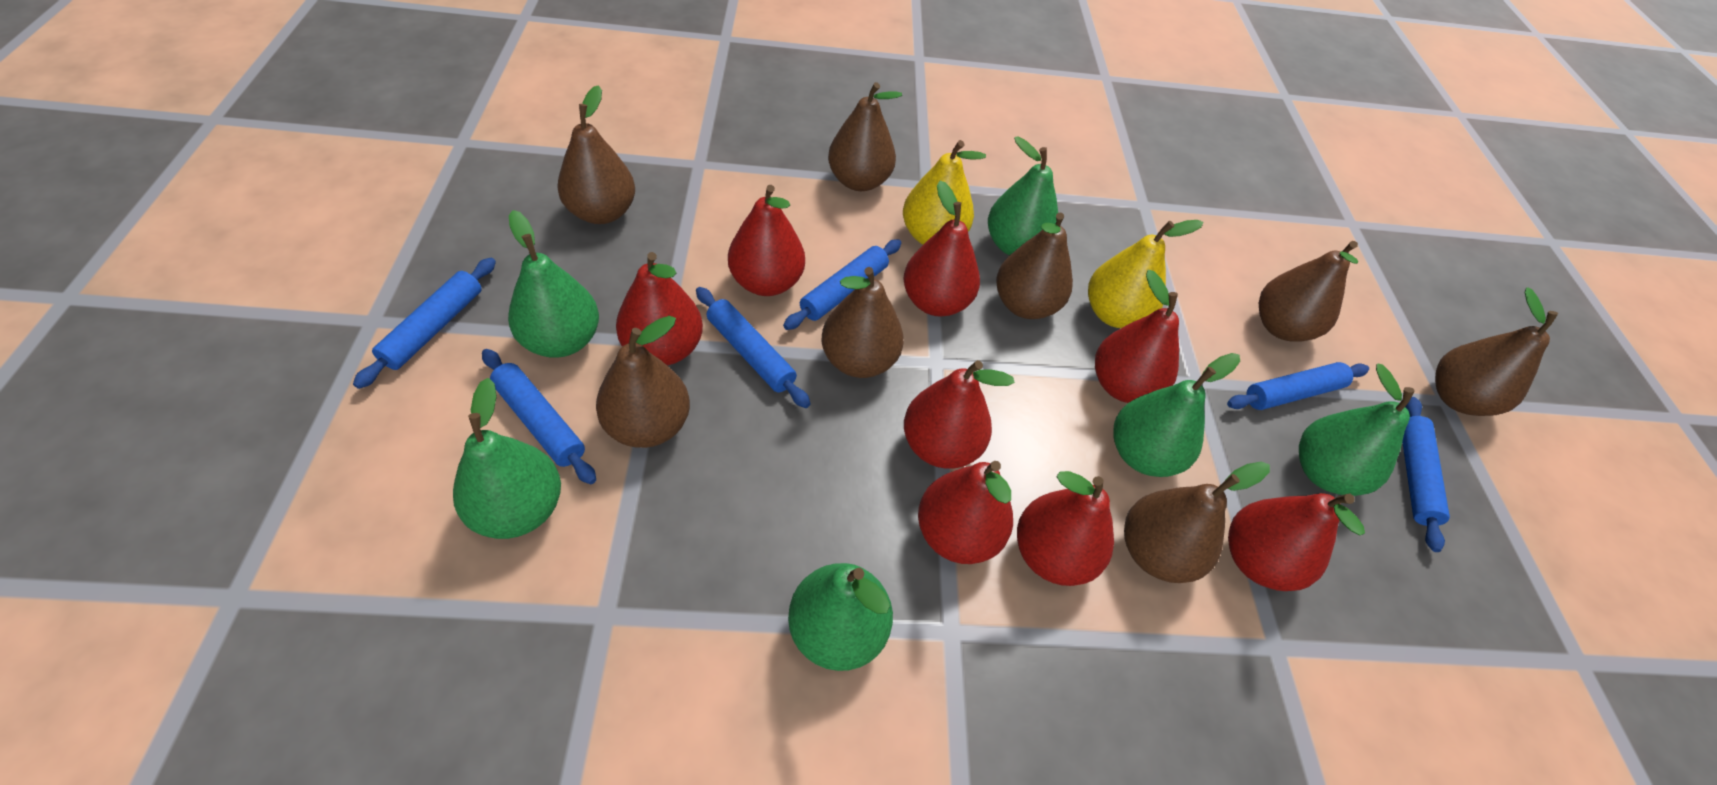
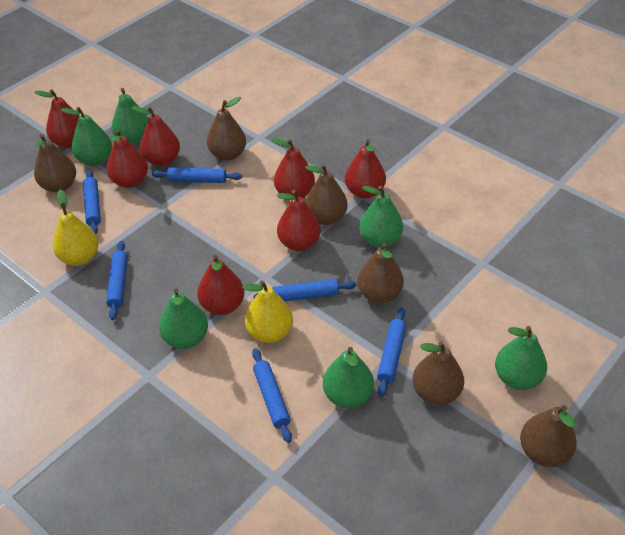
brown pear: [557,85,635,224] [596,316,690,448] [821,267,904,378] [828,82,902,191] [996,212,1073,319] [1124,461,1270,583] [1259,241,1359,342] [1435,287,1558,416] = 8 -> [34,134,76,193] [207,97,246,160] [305,164,348,225] [357,243,404,303] [412,341,464,405] [520,405,577,467] = 6
red pear: [616,252,703,365] [728,185,805,296] [903,181,980,317] [904,360,1015,469] [918,461,1013,564] [1017,471,1114,586] [1095,270,1179,403] [1228,493,1365,591] = 8 -> [35,89,80,148] [107,129,148,188] [132,106,180,166] [197,255,245,315] [272,138,315,200] [277,190,321,251] [345,139,386,199] = 7

